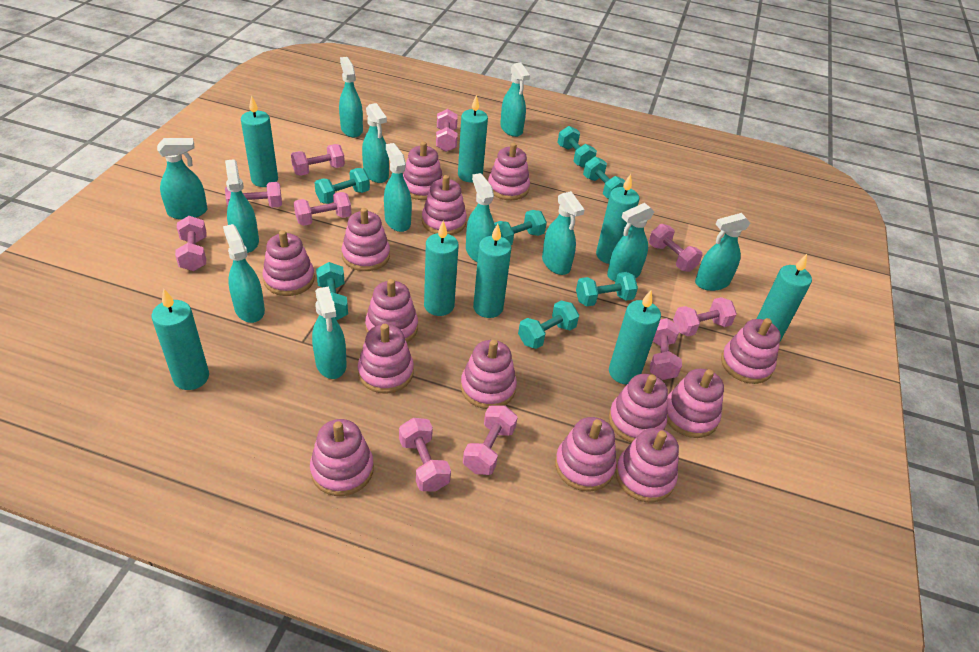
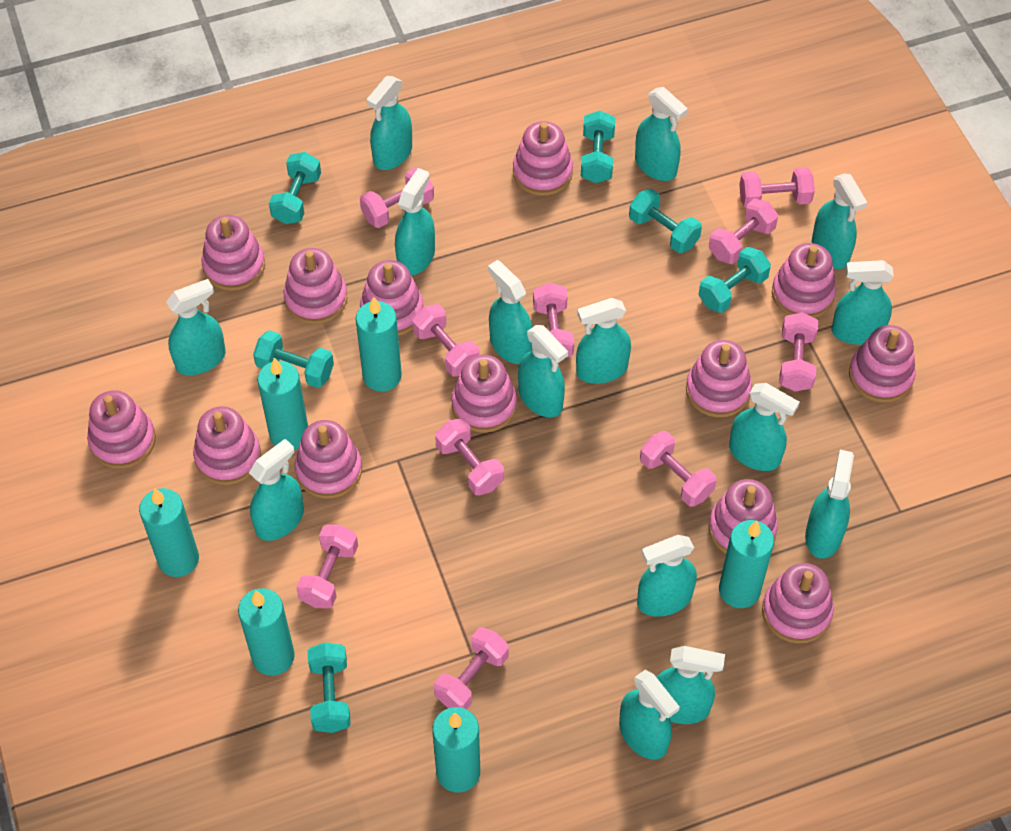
pink stacking toy: [262,230,315,296] [310,419,374,496] [342,208,390,271] [358,324,414,394] [365,279,418,343] [403,142,443,200] [422,175,467,235] [461,340,517,409] [488,143,530,200] [555,417,617,492] [609,374,668,443] [615,428,679,503] [667,369,724,438] [721,318,781,384] = 14 -> [87,390,156,469] [193,406,261,485] [201,215,265,291] [284,248,347,324] [295,420,362,499] [360,260,423,336] [452,355,517,433] [513,121,573,196] [686,340,752,418] [708,479,778,554] [762,563,834,644] [772,243,836,318] [849,325,916,403] = 13
turquoise candle: [151,289,209,390] [241,95,278,187] [424,221,459,316] [458,95,488,182] [473,224,511,318] [596,174,639,264] [609,290,661,384] [757,254,812,341] = 8 -> [139,488,199,577] [238,588,295,676] [257,358,308,450] [356,297,402,392] [432,707,480,792] [719,520,774,608] = 6
turquoise dumbbell: [315,168,370,204] [316,262,348,320] [494,210,547,245] [518,301,579,349] [557,126,597,168] [576,272,638,307] [583,156,625,199] = 7 -> [253,330,334,388] [269,152,321,224] [307,642,351,733] [581,110,615,183] [629,188,702,253] [698,247,771,313] = 6
turquoise spray bottle: [157,138,208,219] [223,224,265,323] [225,159,259,253] [312,286,346,379] [339,57,363,138] [362,103,389,183] [384,143,412,232] [466,173,495,262] [500,63,530,137] [542,191,585,275] [607,203,654,282] [695,213,750,291] = 12 -> [166,279,226,375] [249,439,304,541] [367,76,412,170] [395,168,435,276] [488,260,532,364] [518,325,568,417] [576,298,631,384] [619,670,680,760] [635,87,688,181] [637,535,697,617] [657,646,725,724] [729,383,800,471] [805,450,854,559] [812,173,867,269] [832,260,894,345] = 15

